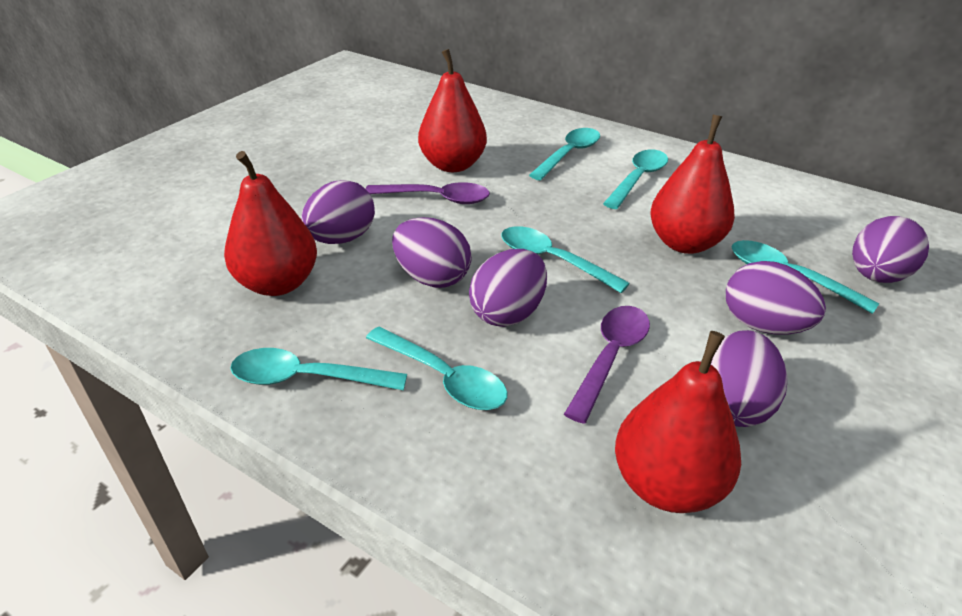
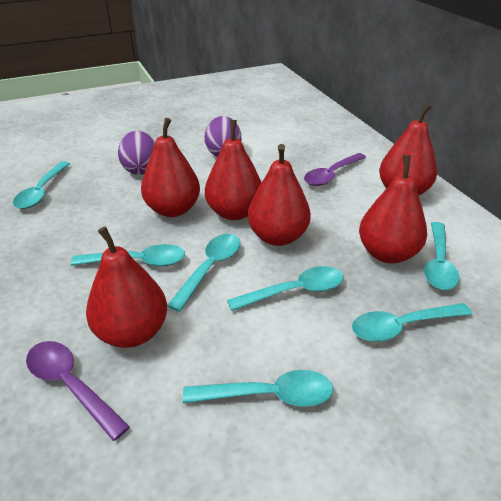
purple egg: [301,180,375,244] [392,217,472,288] [469,249,547,327] [711,330,787,427] [726,261,826,335] [852,216,929,283] = 6 -> [118,131,155,175] [205,116,241,157] = 2
red pear: [224,151,317,296] [418,49,487,172] [615,331,741,513] [650,115,735,254] = 4 -> [86,226,167,348] [141,118,200,217] [205,120,262,220] [248,144,311,246] [359,155,427,263] [379,103,437,196] = 6
turquoise spoon: [230,348,407,390] [366,327,507,410] [501,226,630,293] [529,128,600,180] [603,150,668,209] [732,240,879,314] = 6 -> [13,161,70,209] [71,244,185,266] [167,234,240,312] [183,370,333,407] [227,266,344,311] [352,303,472,342] [424,222,459,290] = 7

